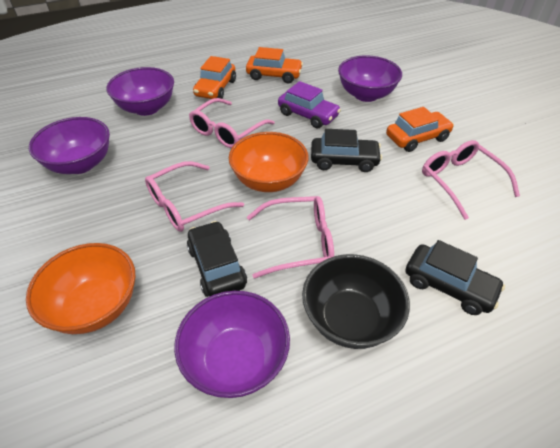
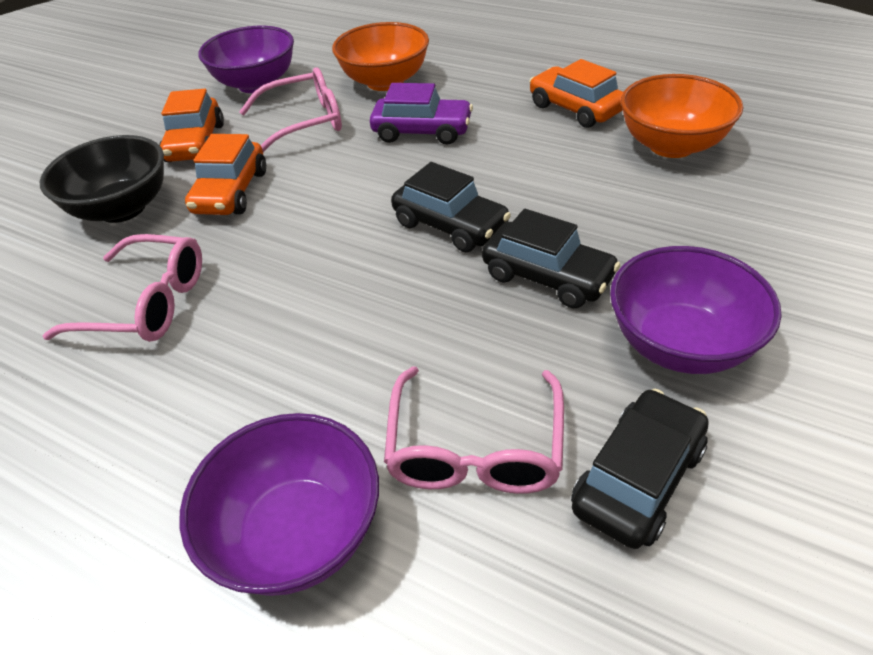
pink glasses: [145,161,244,232] [189,98,275,148] [247,196,334,278] [422,140,520,220] = 4 -> [42,234,202,342] [239,67,342,152] [384,366,564,494] = 3
purple bowl: [29,117,110,174] [106,67,174,116] [174,291,290,398] [338,56,402,102] = 4 -> [180,413,379,596] [198,26,294,93] [610,246,782,374] = 3

